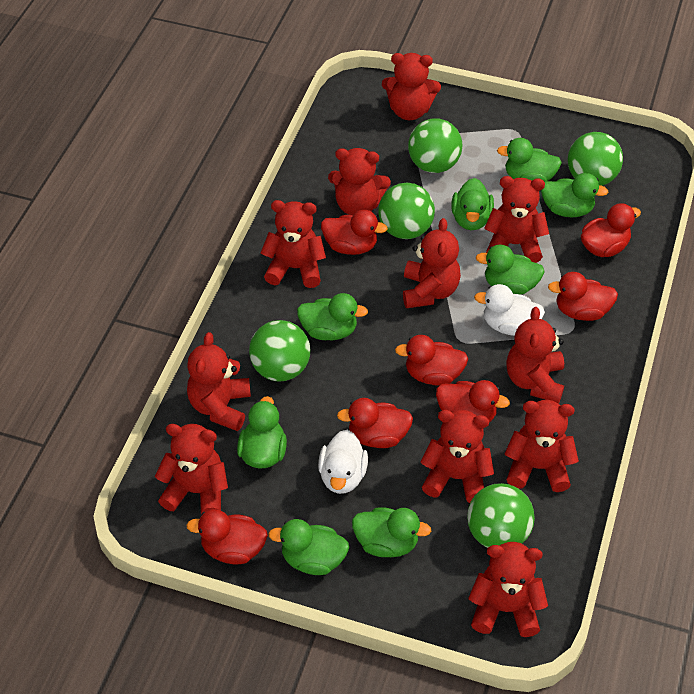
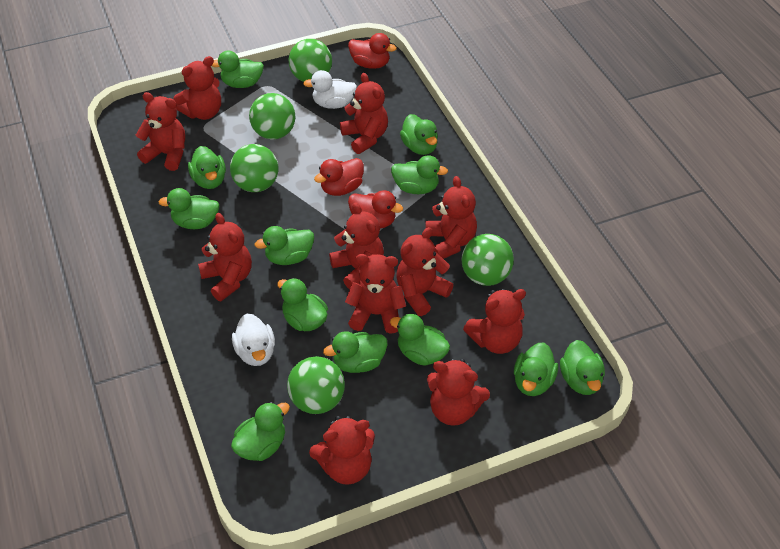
green duck: [237,396,287,468] [268,519,349,575] [297,293,368,340] [352,507,431,557] [451,178,494,230] [476,245,545,295] [497,138,562,182] [541,173,608,218] = 8 -> [158,188,219,229] [188,146,226,189] [212,50,264,88] [231,402,290,461] [255,226,314,265] [277,278,328,331] [323,331,387,373] [390,314,450,366] [391,155,448,194] [400,114,438,155] [514,342,558,396] [560,340,605,395] = 12
red duck: [186,509,268,564] [321,210,388,255] [337,398,413,448] [395,335,468,386] [436,380,510,422] [548,272,618,321] [581,203,641,257] = 7 -> [314,158,364,196] [348,33,397,69] [348,190,403,228] = 3

